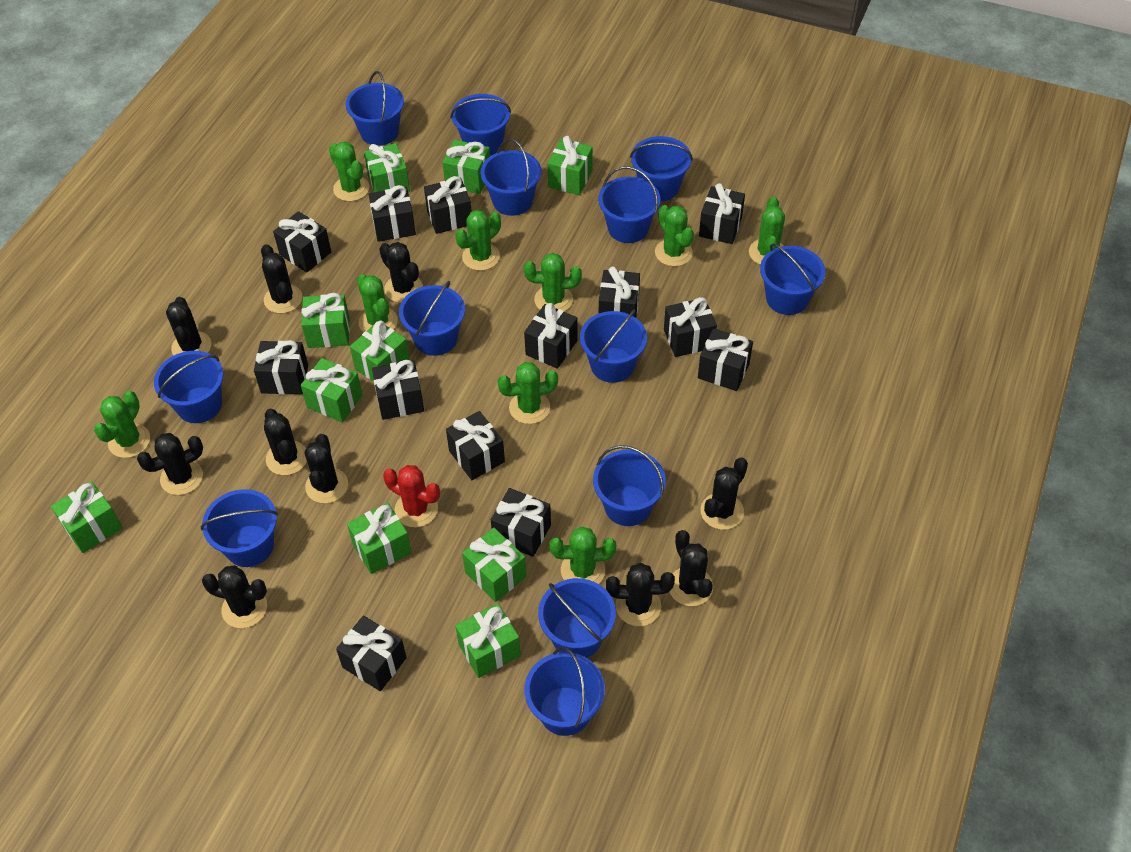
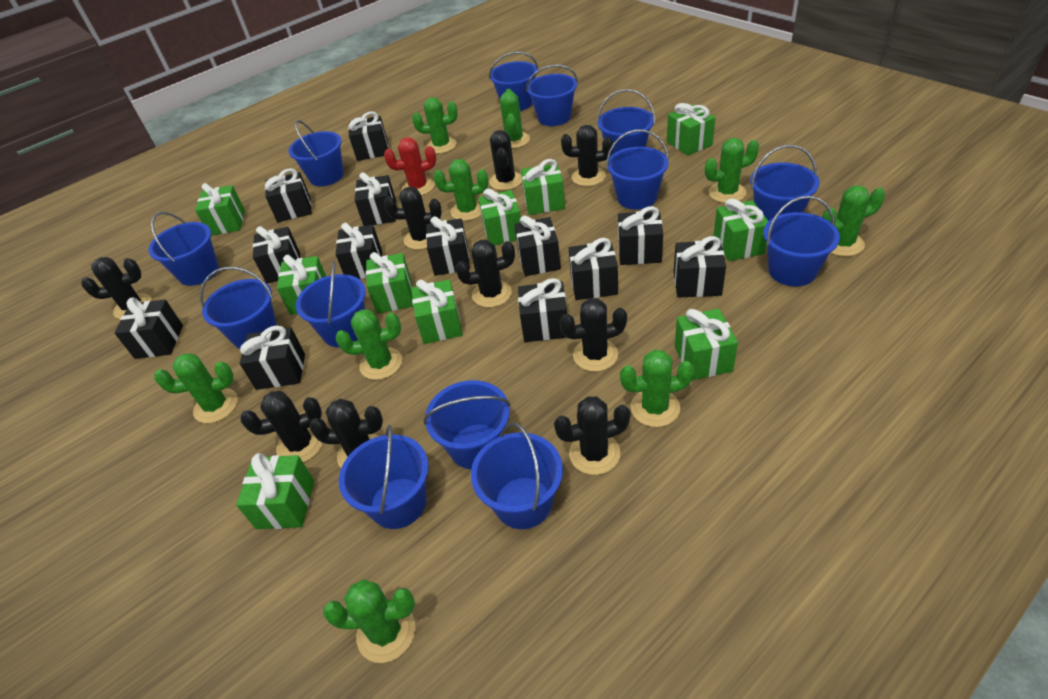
black cactus: [137,433,203,495] [166,297,211,355] [202,565,267,628] [261,244,302,314] [264,409,307,475] [304,434,348,504] [379,242,423,303] [606,563,675,626] [669,530,713,606] [700,458,748,530] = 10 -> [82,257,152,319] [240,391,323,463] [309,399,383,468] [384,187,442,250] [455,240,515,308] [489,130,522,190] [554,396,630,475] [560,298,627,372] [561,125,613,186] = 9

